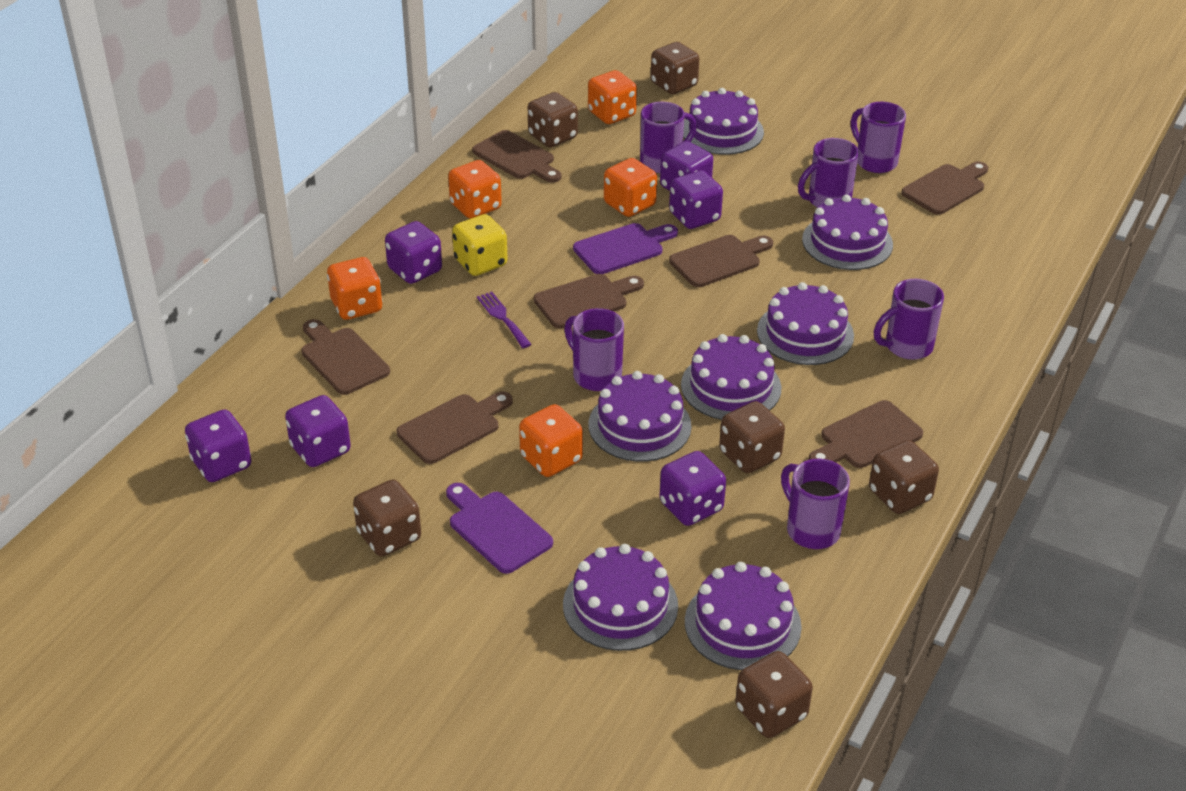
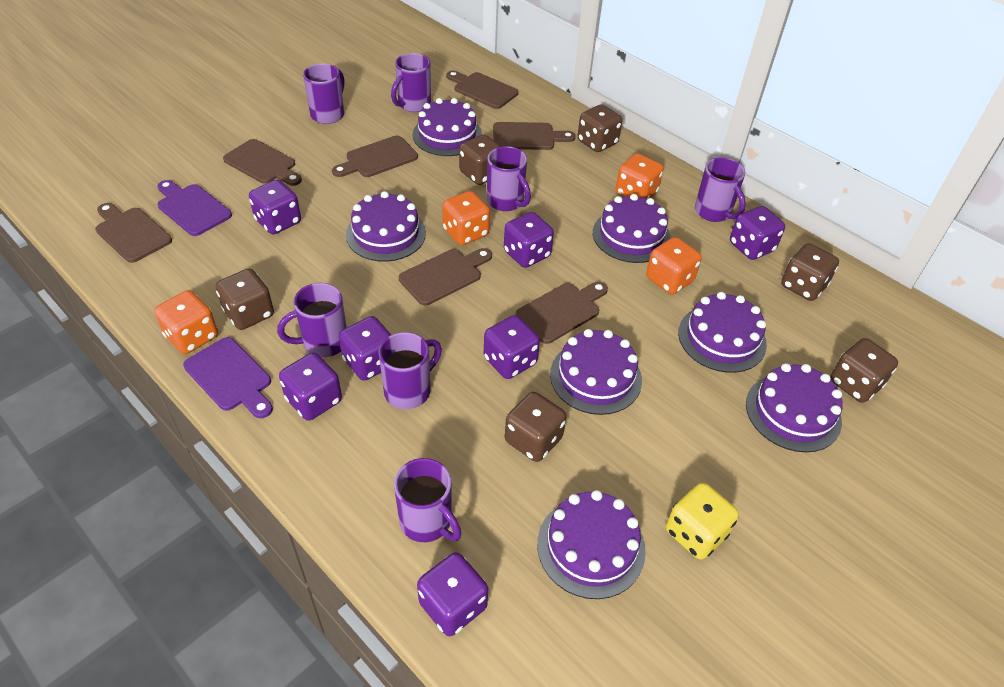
orange dice: [327,257,383,320] [448,160,502,219] [519,404,583,477] [588,70,637,124] [604,158,657,217] = 5 -> [154,290,218,354] [442,191,490,245] [616,153,664,199] [646,237,702,294] = 4
purple dice: [185,409,252,482] [285,395,351,467] [385,221,442,284] [659,451,726,526] [660,141,713,191] [669,170,723,229] = 6 -> [249,180,301,235] [279,353,342,421] [339,316,391,381] [417,552,488,636] [484,315,540,379] [504,212,554,268] [730,206,785,260] = 7
purple fork: [477,292,532,348] = 1 -> none = 0
purple mug: [564,308,624,391] [640,102,697,173] [781,459,850,549] [798,138,859,208] [851,102,906,173] [874,279,944,360] = 6 -> [277,283,347,357] [303,64,344,124] [378,332,442,409] [391,53,431,112] [394,458,462,542] [487,146,531,211] [695,157,746,222] = 7

